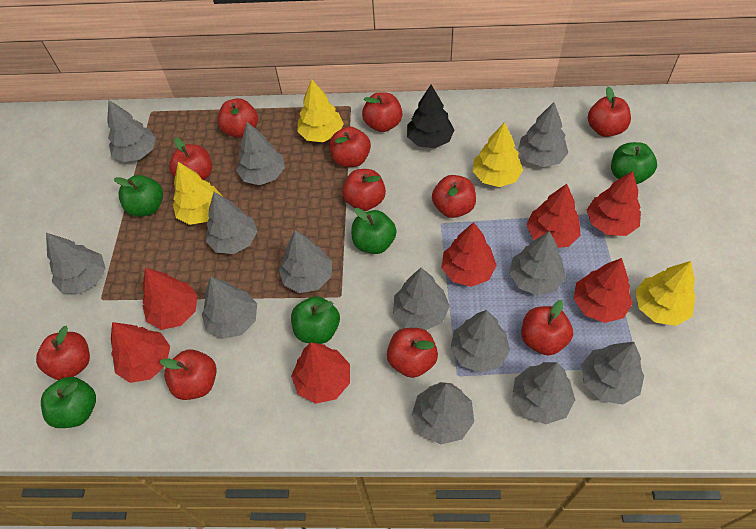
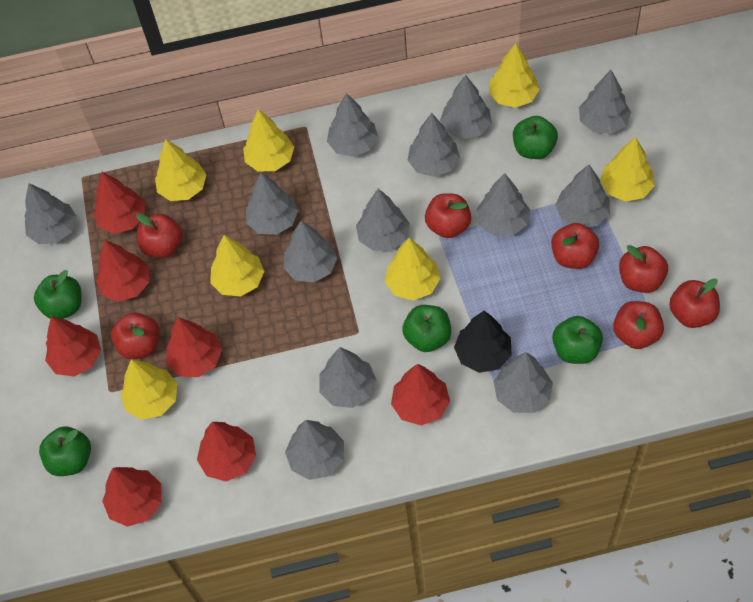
red apple: [36,326,90,380] [160,350,217,400] [169,138,212,180] [218,98,258,138] [329,126,371,167] [342,169,386,211] [362,92,403,132] [387,328,438,378] [432,175,476,218] [521,300,573,355] [588,87,631,137] = 11 -> [111,312,160,359] [136,213,183,258] [425,193,471,238] [551,223,599,269] [613,301,664,349] [619,245,668,293] [669,279,720,328] = 7
yellow tree: [173,162,223,225] [297,79,344,142] [473,122,523,187] [635,261,695,326] = 4 -> [121,359,177,420] [155,139,207,201] [210,235,264,296] [243,109,294,172] [385,238,440,301] [489,43,540,108] [600,137,655,202] = 7

